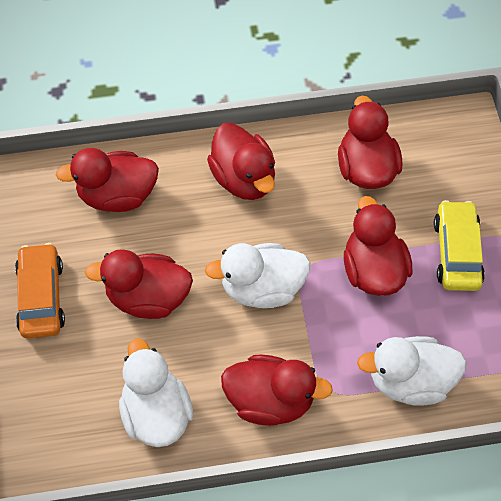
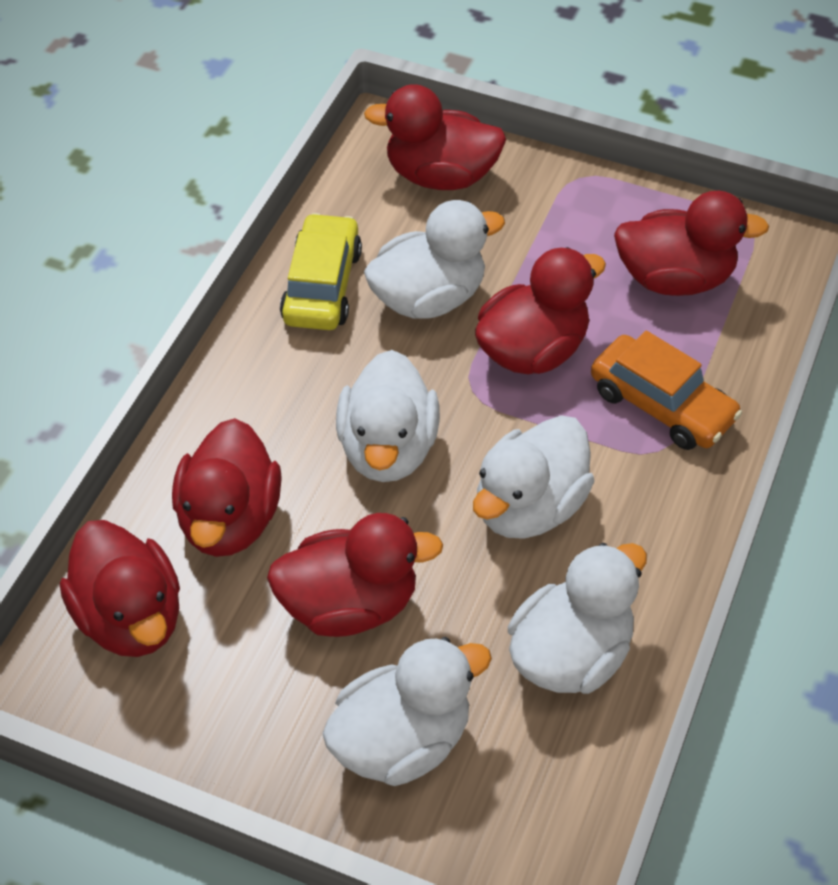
white duck: [119,339,193,447] [205,243,310,308] [357,336,467,405] = 3 -> [322,637,492,786] [336,350,440,482] [364,200,505,319] [473,415,594,539] [508,543,647,694] = 5

